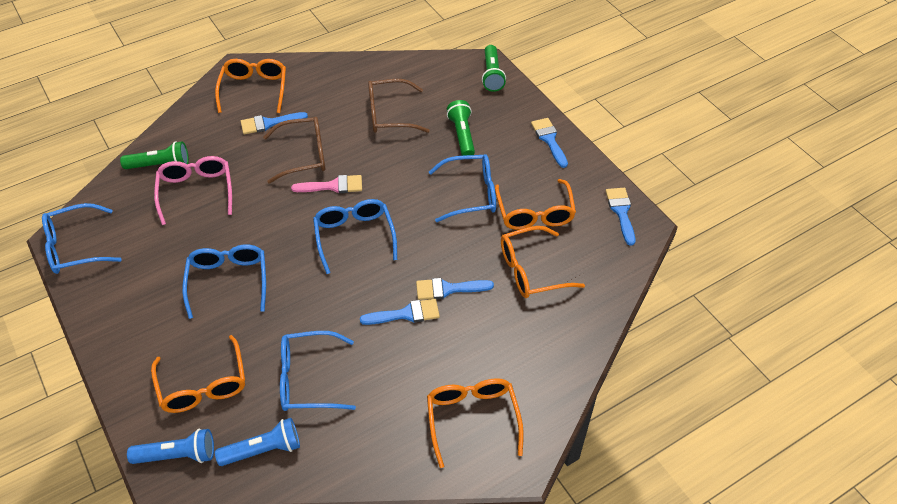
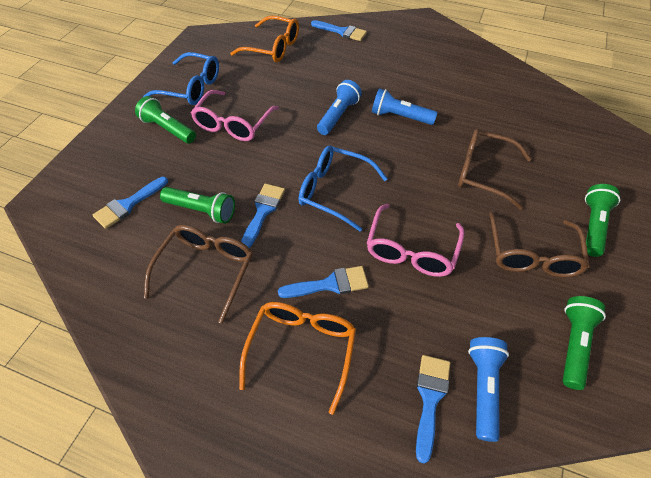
blue flashlight: [127,429,214,464] [215,418,300,466] = 2 -> [317,80,362,135] [372,88,438,125] [468,337,509,442] = 3
blue glasses: [42,203,122,274] [182,245,266,319] [280,331,356,411] [313,199,397,274] [429,154,496,222] = 5 -> [143,52,219,105] [299,146,388,231] = 2
brown glasses: [263,117,326,184] [368,79,430,133] = 2 -> [144,225,253,324] [458,129,531,210] [489,212,590,277] = 3
green flashlight: [120,141,189,169] [447,100,475,156] [482,45,506,92] = 3 -> [135,96,196,144] [160,187,235,224] [563,296,606,390] [585,184,620,257] = 4
orange glasses: [151,335,245,413] [215,59,286,113] [427,378,524,468] [495,179,576,230] [501,226,585,298] = 5 -> [230,16,299,62] [239,302,356,415] = 2
pink brush: [291,175,362,193] = 1 -> none = 0
pink glasses: [154,156,232,225] = 1 -> [191,90,279,141] [367,204,465,277] = 2

